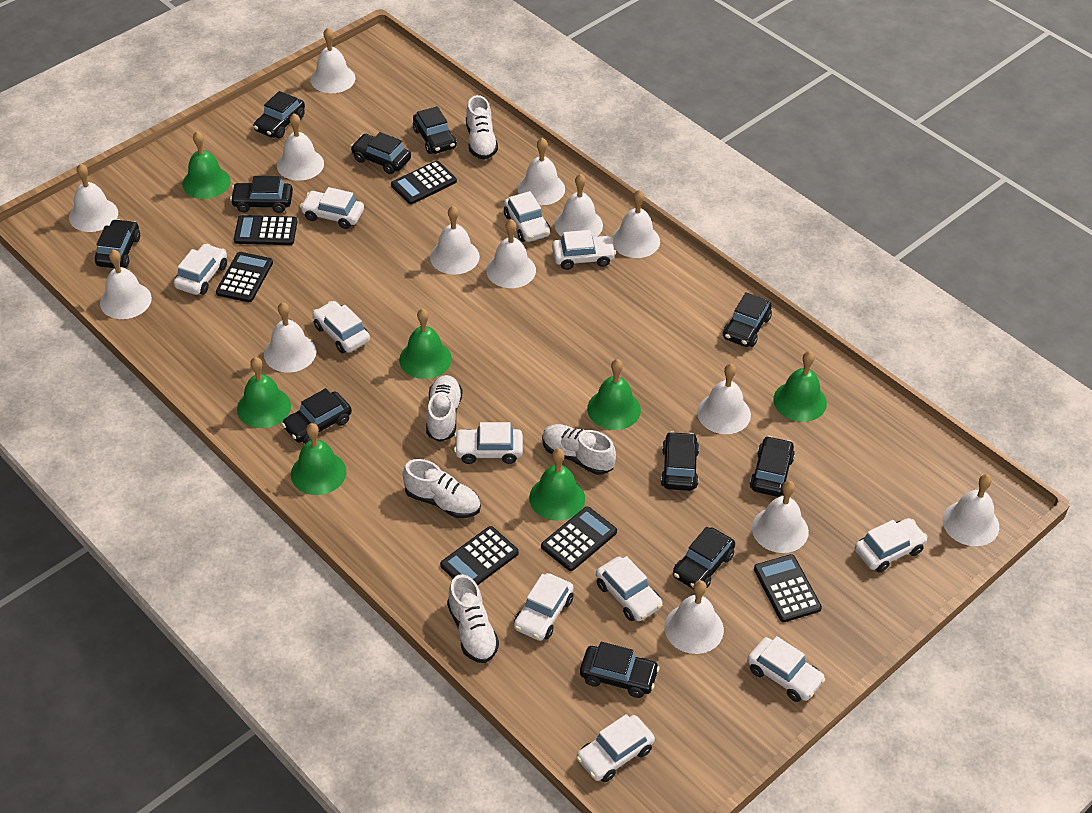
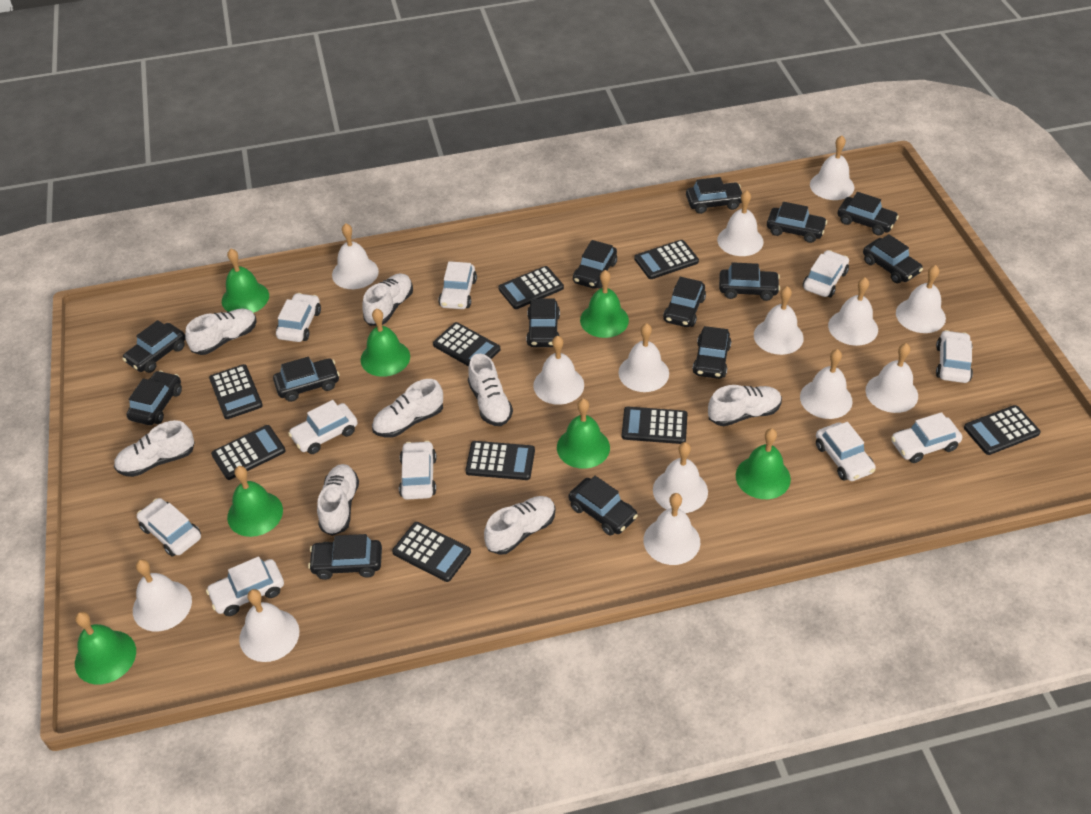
black calculator: [216,252,273,302] [234,215,297,245] [391,161,457,204] [440,526,519,586] [541,507,617,571] [754,554,822,622] = 6 -> [209,364,263,419] [211,425,286,480] [392,522,471,582] [433,322,500,366] [466,441,535,480] [498,266,564,309] [622,407,687,444] [634,240,699,279] [964,405,1041,455] = 9
black car: [95,219,140,268] [230,176,293,213] [253,91,305,139] [282,388,352,444] [351,132,411,174] [413,106,457,154] [580,642,660,698] [661,431,699,491] [673,527,735,589] [723,292,772,347] [750,436,795,497] = 11 -> [122,320,185,373] [126,370,182,425] [273,357,340,402] [308,534,382,580] [526,299,560,347] [569,476,638,536] [573,240,617,289] [663,277,706,327] [686,177,742,214] [692,326,731,379] [719,262,780,301] [767,202,827,243] [837,192,899,236] [863,234,923,283] = 14
white car: [174,244,227,295] [300,187,364,229] [313,301,370,353] [454,422,523,464] [504,191,550,242] [514,573,574,641] [552,230,616,270] [576,714,655,782] [596,556,662,621] [747,636,825,702] [854,518,928,573] = 11 -> [137,498,201,557] [206,556,284,616] [276,293,321,342] [288,400,358,454] [399,441,437,500] [439,261,477,309] [803,250,849,298] [816,422,876,481] [891,412,962,463] [936,330,973,383] = 10
white shoe: [403,459,481,518] [426,375,463,442] [447,574,499,663] [466,95,498,159] [542,424,616,475] = 5 -> [114,420,195,477] [185,309,257,355] [317,464,359,536] [362,273,413,326] [372,379,443,438] [468,354,513,426] [484,496,555,555] [708,385,782,426] = 8

